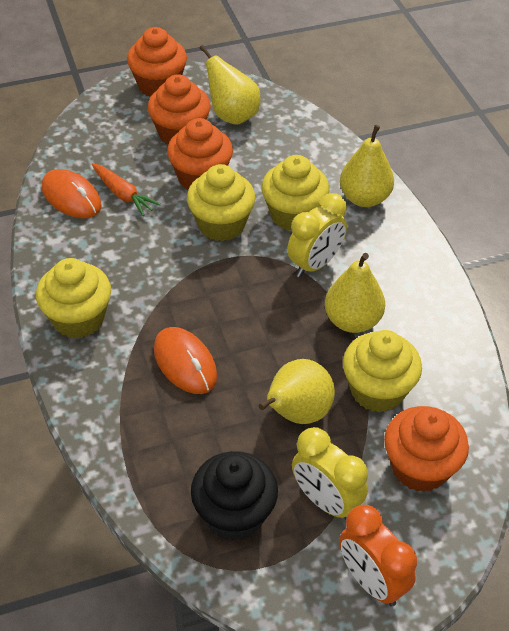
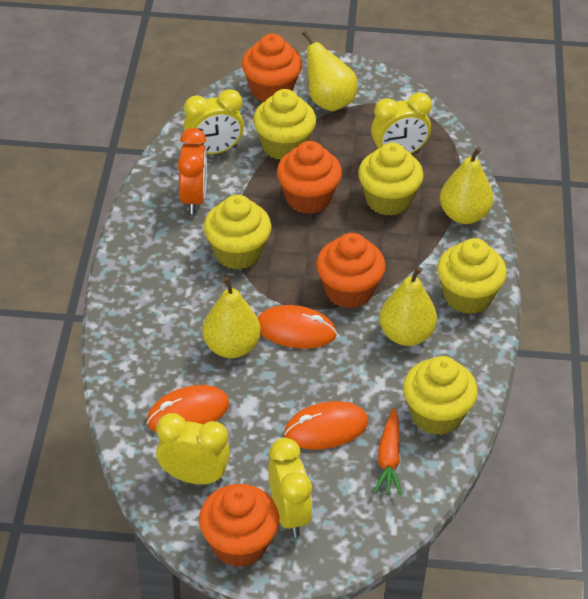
black cupcake: [191,451,278,541] = 1 -> none = 0
orange mouse: [42,169,102,219] [154,327,217,394] = 2 -> [146,385,229,433] [258,305,337,349] [284,401,368,449] = 3
yellow clock: [287,193,347,277] [292,427,368,520] = 2 -> [156,413,230,484] [184,89,244,154] [268,438,312,537] [371,92,432,154] = 4
yellow cupcake: [36,258,111,339] [187,164,255,241] [262,155,329,231] [343,330,422,413] = 4 -> [204,195,272,269] [253,89,316,160] [358,143,424,216] [403,356,478,435] [437,238,507,314] = 5

